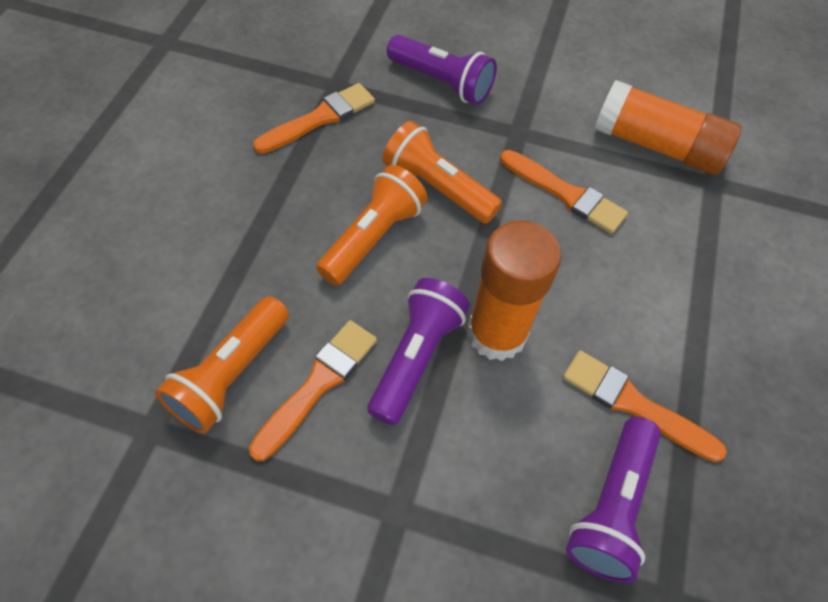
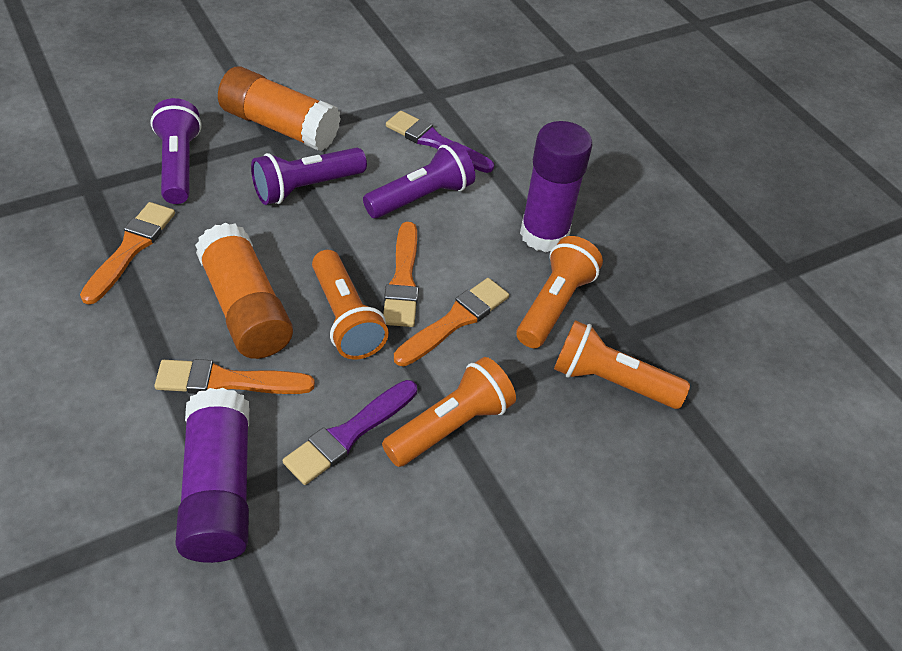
orange flashlight: [155,296,289,434] [316,165,428,285] [382,121,502,224] = 3 -> [312,250,389,360] [382,357,516,467] [517,236,603,348] [554,320,690,409] = 4
purple brush: none = 0 -> [283,380,417,485] [386,111,494,173] = 2
purple glue stick: none = 0 -> [175,388,249,563] [520,121,593,252] = 2

